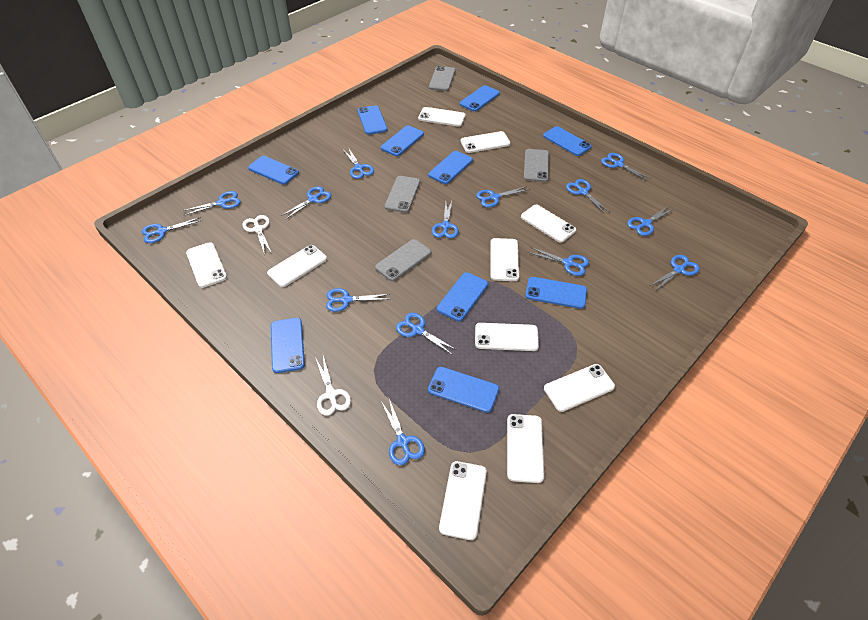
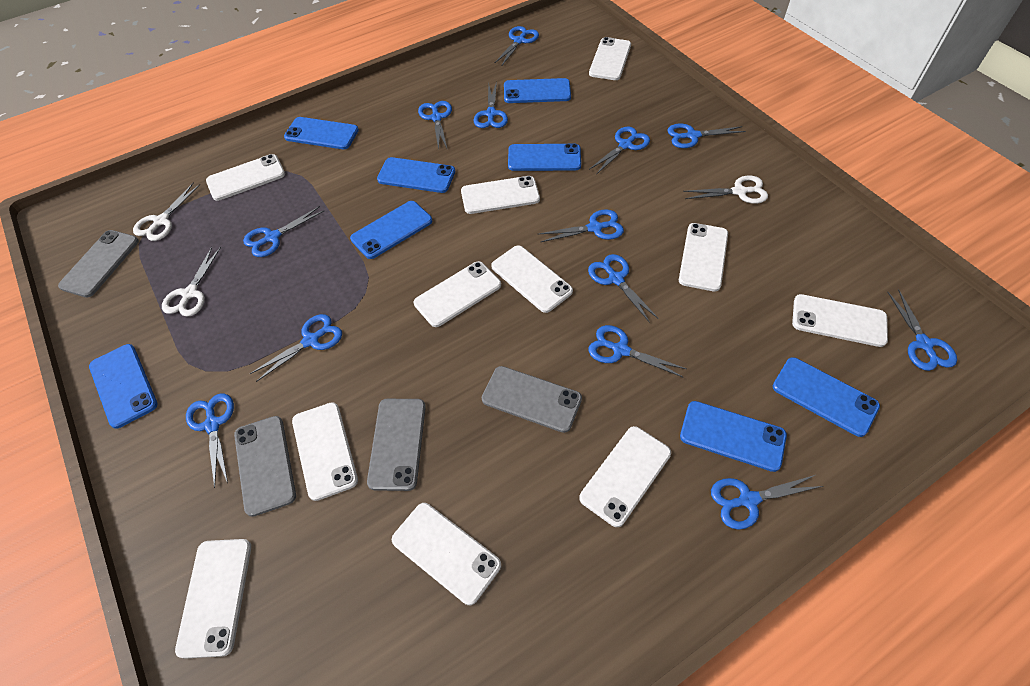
blue phone: [248,156,299,185] [271,318,305,373] [358,105,387,135] [381,125,424,156] [428,151,473,184] [428,367,499,413] [437,272,488,322] [460,85,500,112] [525,277,587,309] [543,126,592,156] = 10 -> [89,344,158,429] [284,117,359,149] [350,201,432,259] [377,157,455,193] [504,78,571,103] [508,144,581,171] [680,401,787,472] [773,357,880,437] = 8
blue scissors: [142,217,202,243] [182,191,241,215] [281,186,331,220] [326,288,390,312] [343,147,374,179] [381,399,425,465] [396,313,457,354] [432,201,459,239] [476,186,530,207] [528,247,589,276] [566,179,609,214] [601,153,651,181] [627,207,675,236] [650,255,700,291] = 14 -> [186,393,234,488] [243,206,324,257] [250,314,342,382] [418,101,452,150] [474,81,508,128] [495,26,539,65] [539,209,624,242] [588,254,659,323] [588,325,687,378] [590,127,650,174] [667,124,746,148] [711,475,823,529] [888,289,957,371] = 13
white phone: [186,242,227,288] [267,245,327,287] [418,107,466,127] [439,461,487,540] [461,131,510,153] [475,323,539,351] [491,238,519,281] [507,414,544,483] [521,205,576,243] [544,364,615,412] = 10 -> [175,539,251,659] [206,154,285,201] [292,402,358,501] [392,503,501,605] [414,261,501,327] [461,176,540,214] [491,245,573,313] [579,426,671,527] [589,37,631,80] [679,223,728,292] [792,294,888,347] = 11
white scissors: [242,215,271,254] [316,356,351,415] = 2 -> [133,183,200,241] [162,247,221,317] [683,175,768,204] = 3

